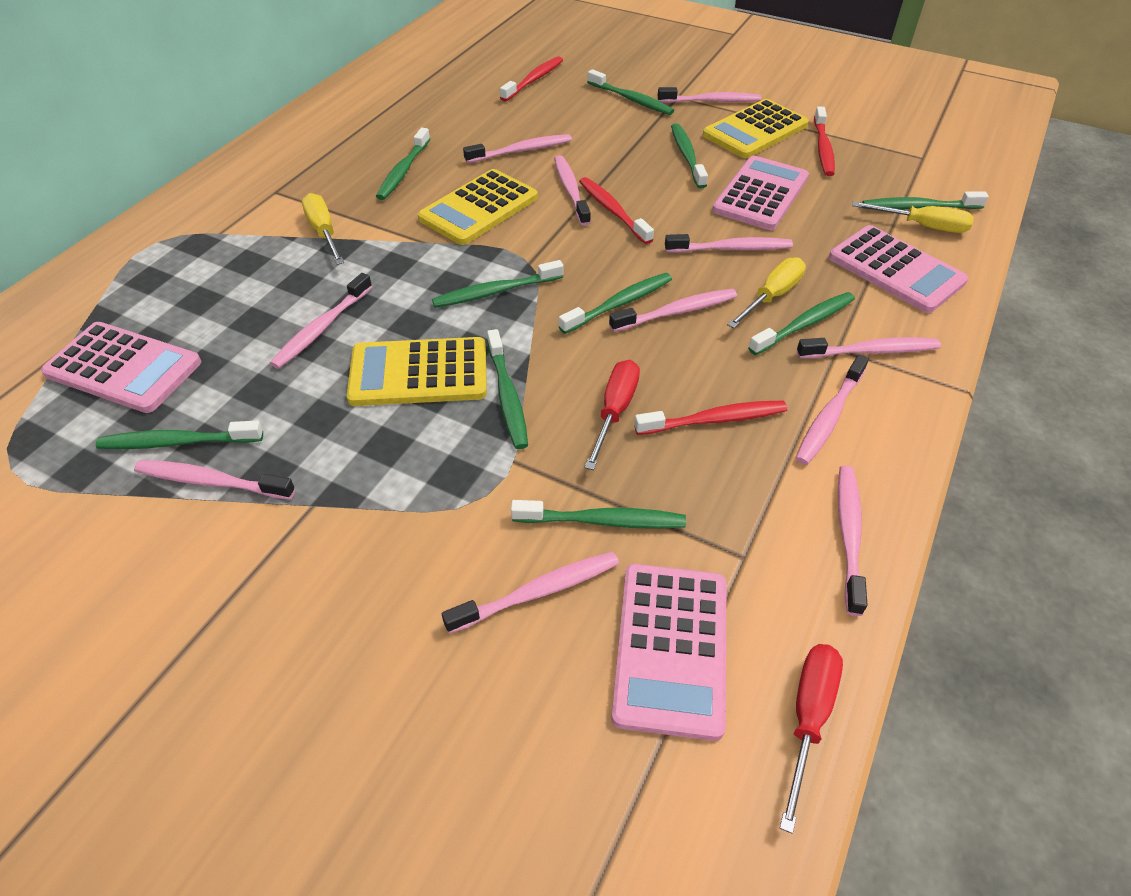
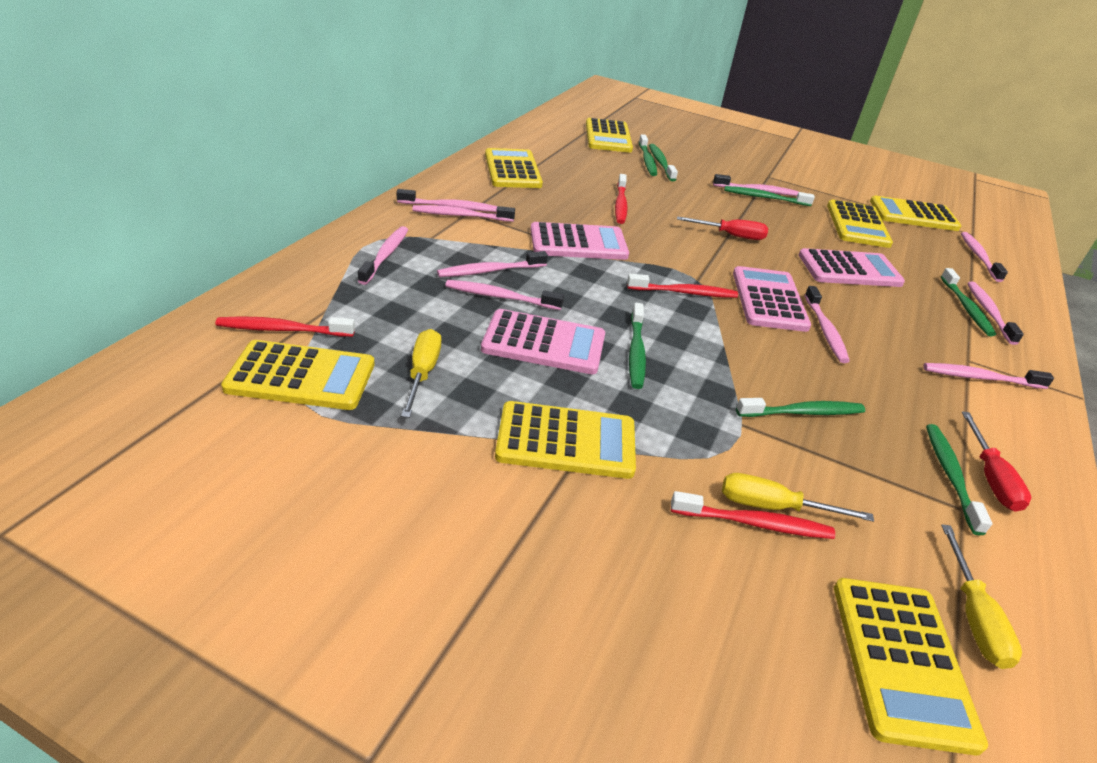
green toothbrush: [96,421,263,449] [376,128,430,200] [432,260,564,308] [487,329,528,449] [511,500,686,529] [559,273,672,334] [587,69,674,115] [671,123,708,188] [748,292,855,355] [862,191,989,210] = 10 -> [629,303,646,389] [639,134,657,176] [649,144,678,181] [724,186,815,206] [736,398,865,417] [926,424,993,535] [941,268,996,336] = 7
pink toothbrush: [134,460,295,500] [270,273,372,369] [442,552,619,634] [463,134,572,163] [554,155,591,226] [609,289,737,332] [658,87,761,103] [665,234,793,253] [796,354,869,465] [797,337,941,359] [838,466,867,616] = 11 -> [358,226,408,285] [397,189,497,212] [412,205,515,222] [437,251,548,277] [445,280,564,310] [713,174,798,196] [805,286,850,363] [923,363,1054,389] [961,232,1008,282] [967,281,1024,345] = 10
yellow calculator: [347,337,487,406] [418,169,538,245] [703,99,809,158] = 3 -> [221,340,375,410] [485,148,543,188] [495,401,636,479] [586,118,633,153] [827,200,893,248] [834,578,988,756] [870,196,961,231] = 7

